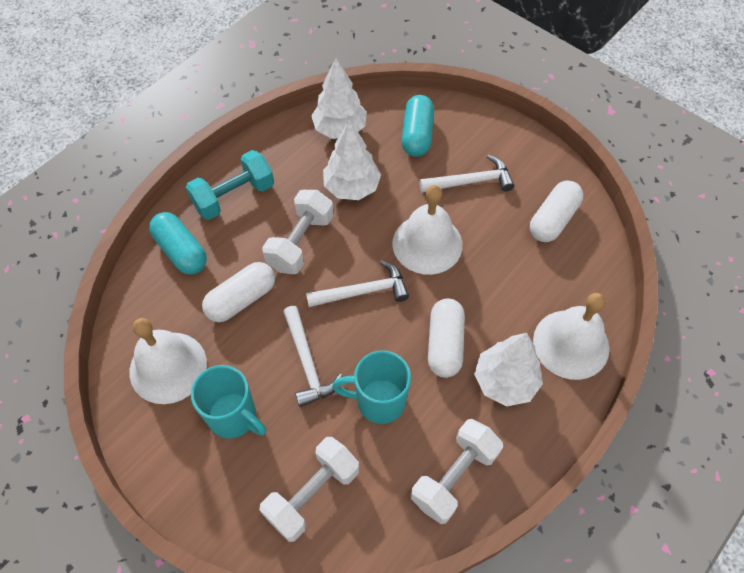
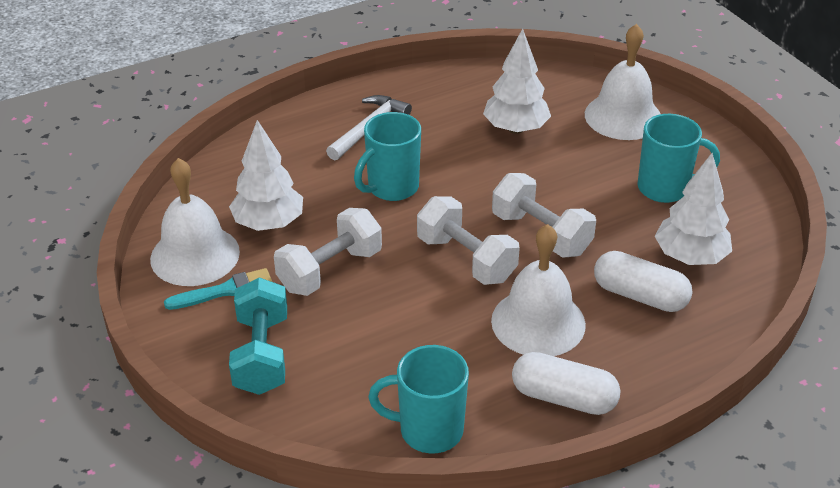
turquoise brush: none = 0 -> [164,268,272,310] = 1
turquoise capsule: [149,212,207,275] [402,95,434,157] = 2 -> none = 0
turquoise mug: [191,365,266,439] [332,350,411,424] = 2 -> [354,112,421,201] [368,345,469,453] [638,114,720,203] = 3
white capsule: [202,262,275,322] [428,299,465,378] [530,180,583,242] = 3 -> [512,352,621,415] [594,251,693,312] = 2
white hammer: [283,306,343,407] [306,260,409,307] [420,155,514,193] = 3 -> [326,95,412,160] = 1

